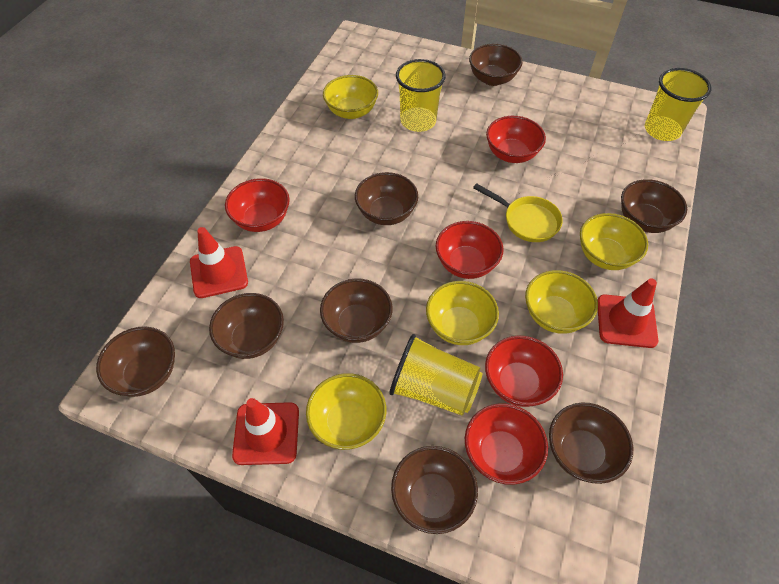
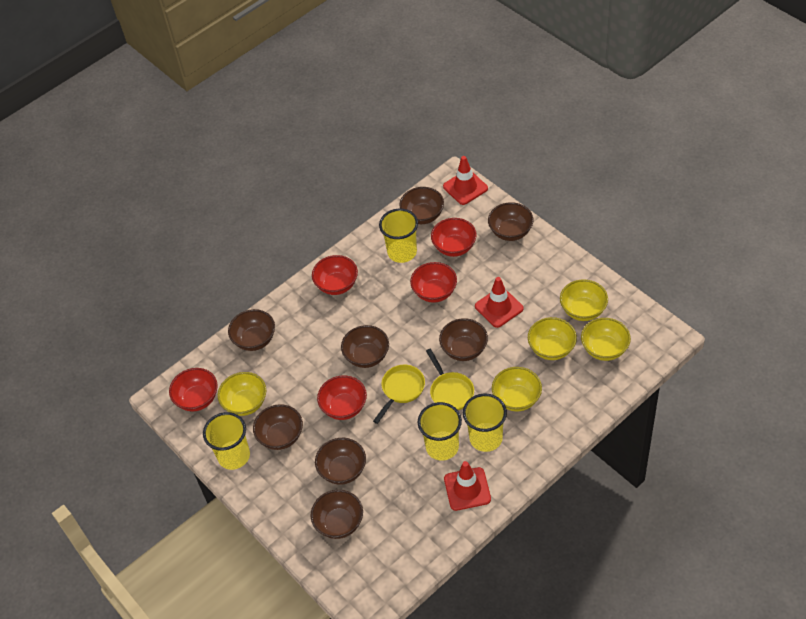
yellow cup: [389,334,482,416] [396,59,446,132] [645,68,711,141] = 3 -> [203,412,250,470] [379,209,418,263] [418,402,462,460] [463,393,507,452] = 4
yellow pan: [473,183,563,242] = 1 -> [373,365,425,424] [426,349,474,410] = 2

